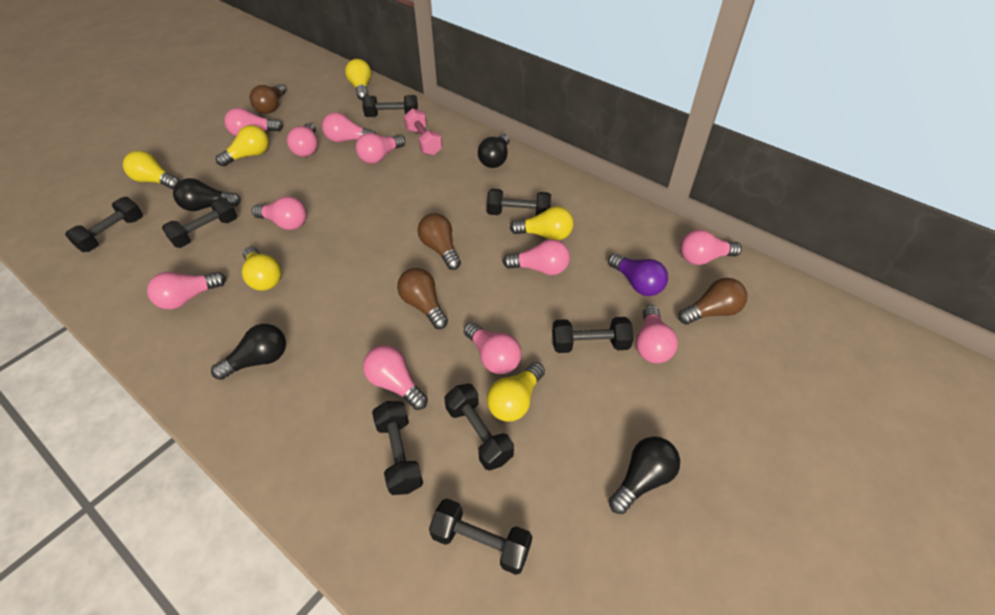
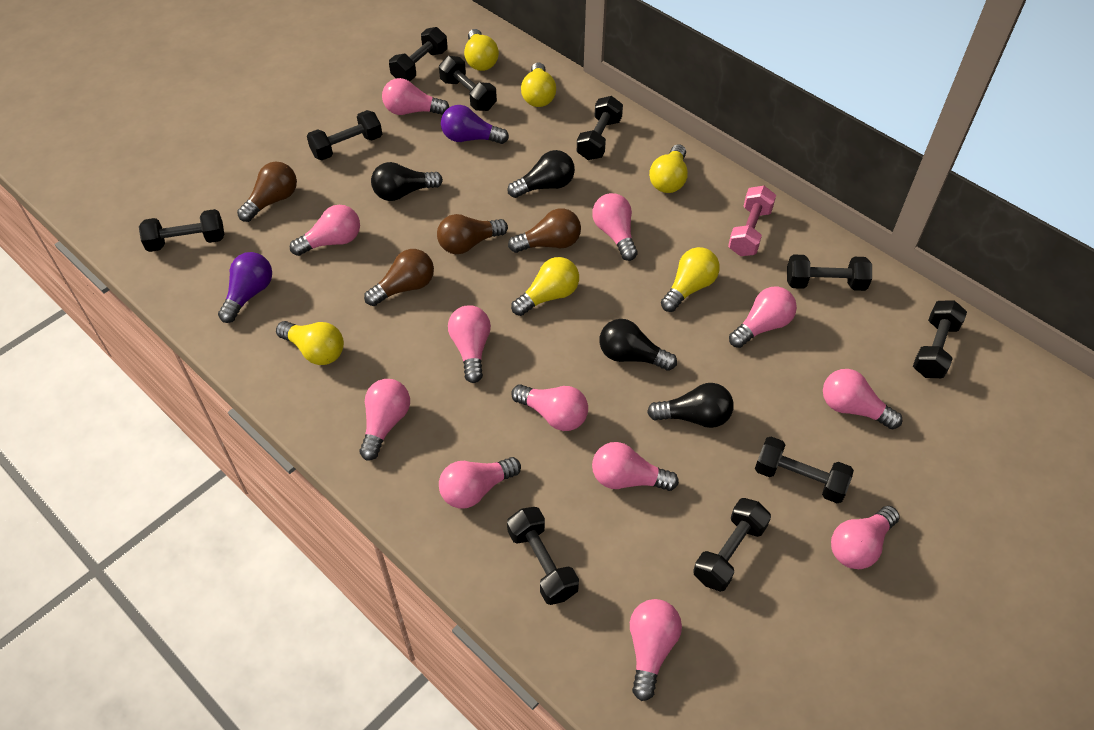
black dumbbell: [65,197,143,252] [162,197,237,248] [363,95,418,117] [372,401,423,495] [429,498,533,575] [444,384,514,471] [487,189,551,216] [552,317,634,353] = 8 -> [139,209,224,252] [307,110,382,160] [389,27,448,81] [439,56,497,111] [507,507,579,605] [577,96,623,160] [693,498,771,592] [755,437,854,503] [787,255,872,291] [913,300,967,378] = 10
pink light bulb: [147,272,226,309] [224,108,283,136] [252,196,307,230] [287,123,318,157] [322,112,376,142] [355,133,405,164] [363,345,428,410] [464,322,521,374] [502,239,570,275] [635,305,678,363] [680,230,742,265] = 11 -> [290,205,360,256] [360,379,410,460] [382,78,449,115] [439,457,521,509] [448,305,491,383] [511,384,588,431] [592,193,638,261] [592,442,679,491] [630,599,682,701] [729,286,797,348] [823,369,902,429] [831,506,900,569] = 12
purple light bulb: [608,253,668,296] = 1 -> [218,252,272,323] [441,105,509,144] = 2

